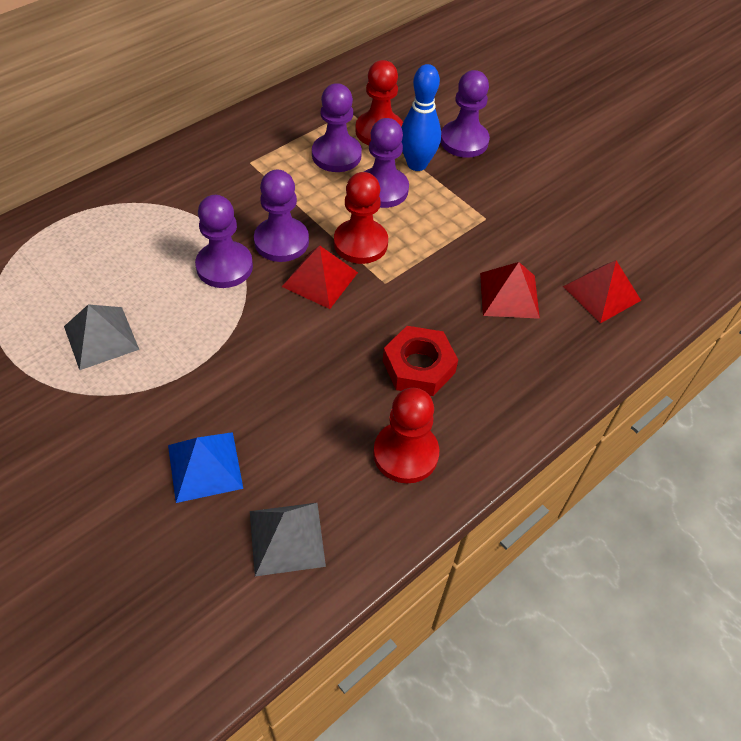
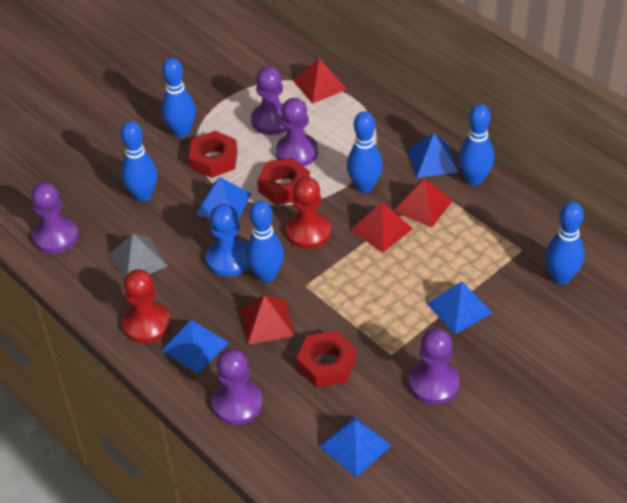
blue bowling pin: [401,64,441,171] = 1 -> [121,121,157,202] [161,58,196,138] [246,201,284,282] [347,111,383,193] [458,104,494,186] [545,202,584,285] = 6
blue pawn: none = 0 -> [206,204,249,277] = 1
blue pyramid: [168,432,243,503] = 1 -> [162,320,229,374] [196,177,251,220] [319,416,392,478] [407,133,458,178] [427,281,493,334] = 5
grey pyramid: [64,304,139,370] [250,503,326,576] = 2 -> [109,233,168,279] = 1
red nut: [383,326,458,396] = 1 -> [189,131,237,178] [257,158,310,205] [296,331,356,387] = 3
red pawn: [334,172,388,264] [355,60,403,146] [373,388,440,483] = 3 -> [122,269,171,343] [286,177,331,249] = 2
red pyramid: [282,245,358,309] [480,262,540,319] [563,260,641,323] = 3 -> [240,295,294,345] [293,58,347,104] [351,202,413,253] [394,178,453,228] = 4

